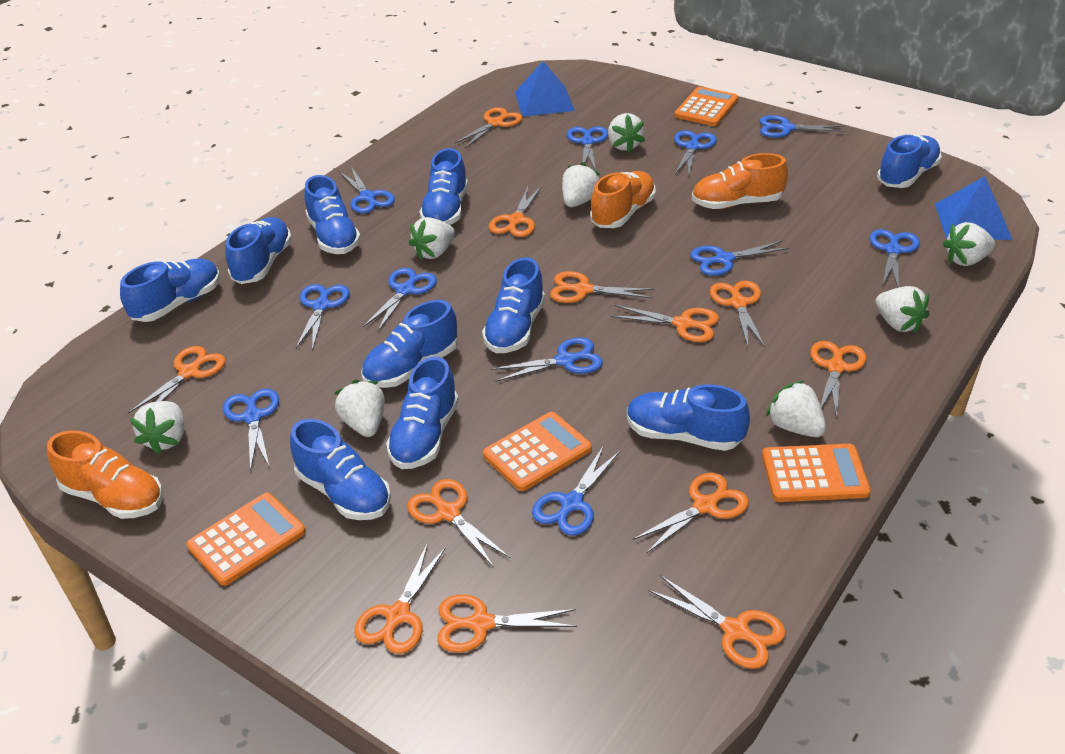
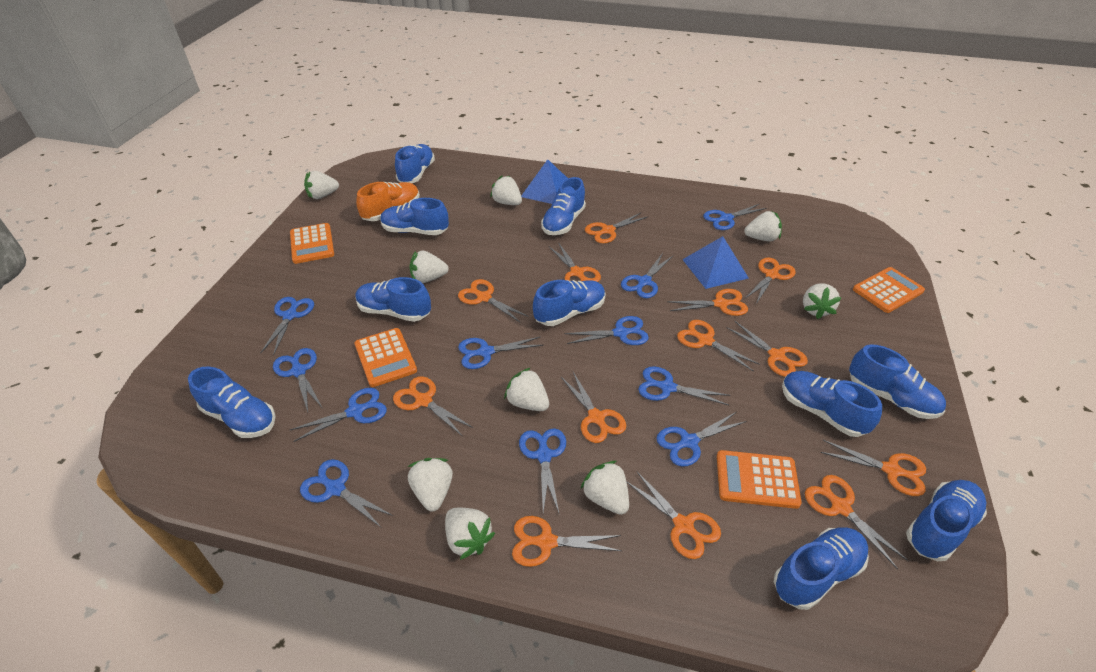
orange scissors: [128,346,226,414] [354,543,446,654] [407,479,510,568] [437,594,577,653] [454,107,523,148] [489,186,542,237] [550,271,654,303] [611,305,719,342] [633,473,749,554] [648,575,786,669] [710,281,765,347] [810,341,866,419] = 12 -> [393,376,473,436] [458,279,529,323] [512,516,621,567] [548,242,601,282] [561,372,626,443] [585,212,647,244] [626,472,721,559] [667,289,748,316] [677,320,760,372] [726,321,808,377] [746,257,795,304] [805,475,909,569] [820,440,926,496] = 13
orange shoe: [47,430,163,519] [590,171,656,228] [692,153,788,209] = 3 -> [356,182,420,221] = 1
white strawberry: [130,401,184,454] [334,380,385,437] [409,217,455,260] [562,162,600,207] [608,113,645,153] [766,381,826,437] [875,286,929,333] [943,222,995,266] = 8 -> [304,171,339,199] [408,458,453,512] [409,251,449,283] [445,508,495,560] [490,176,522,205] [504,367,549,411] [580,461,629,515] [744,211,782,242] [803,283,842,319] = 9

